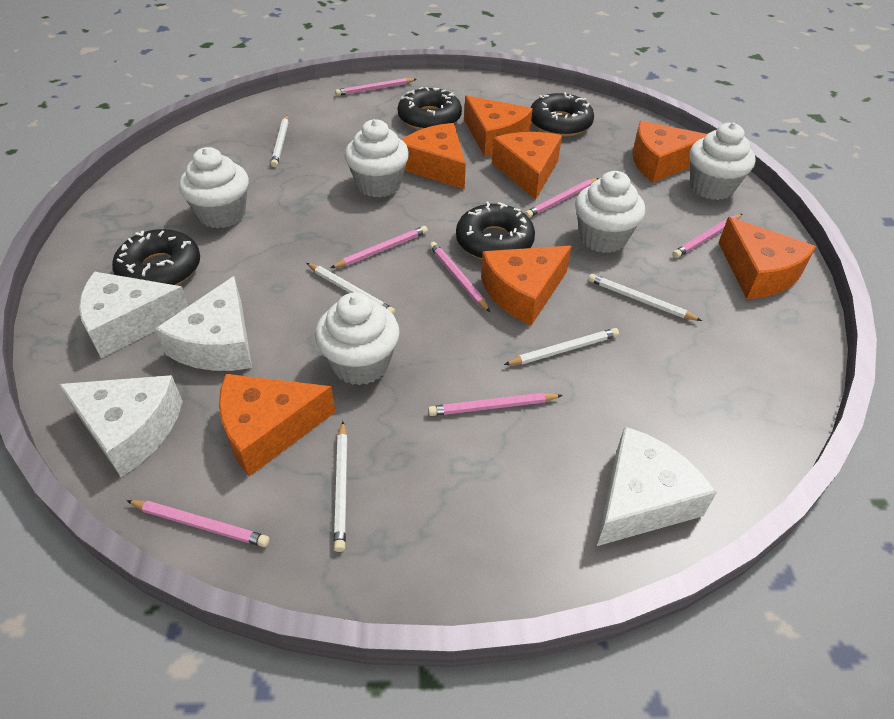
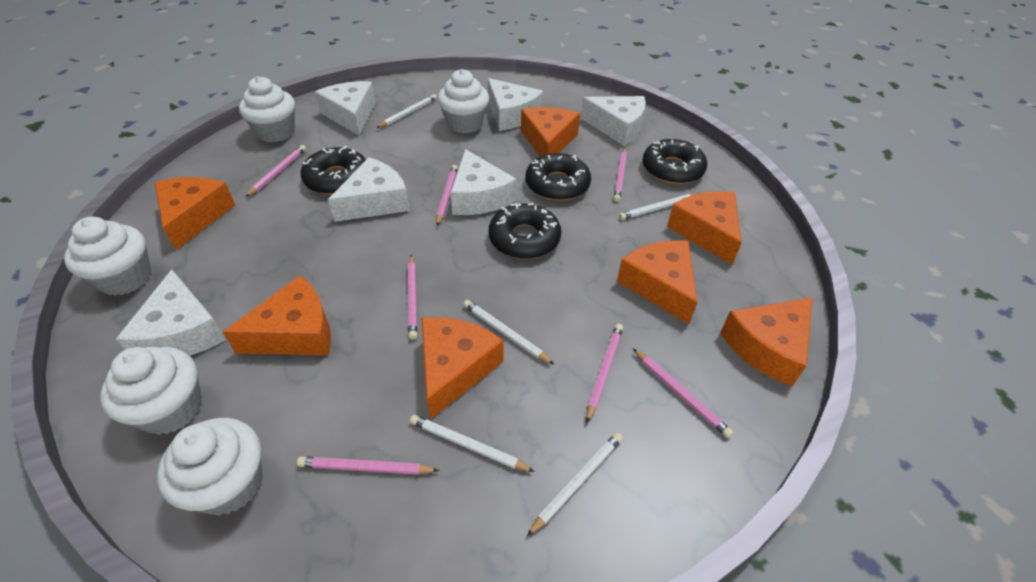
white cheese: [59,375,183,477] [79,271,189,358] [155,276,252,371] [597,427,717,546] = 4 -> [116,270,226,356] [315,81,376,136] [328,157,410,222] [451,149,517,215] [488,78,543,131] [581,96,646,146] = 6

